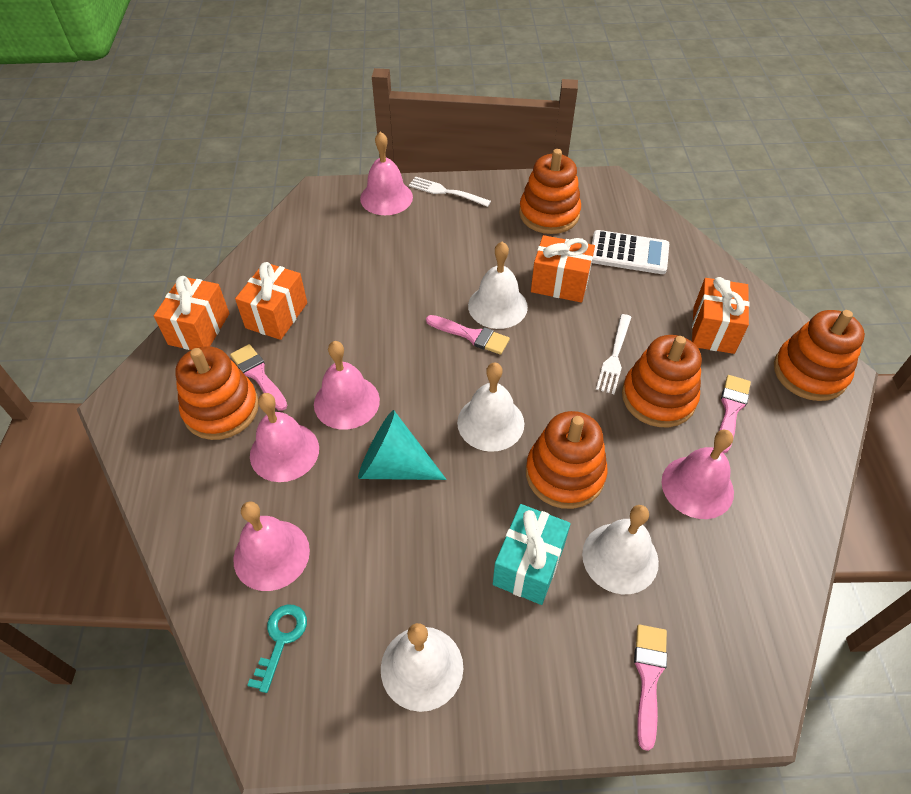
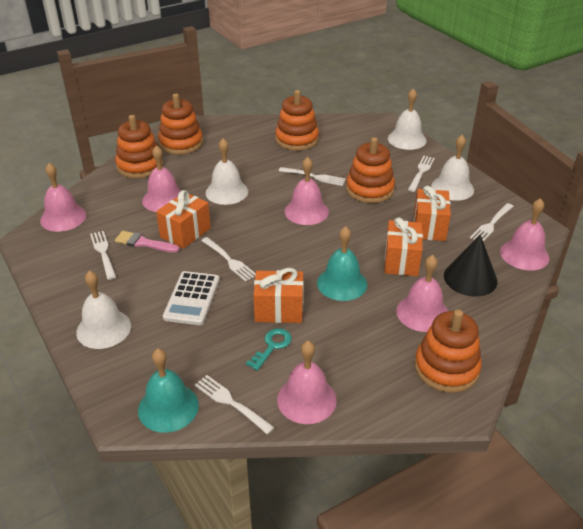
black cone: none = 0 -> [444,234,498,297] = 1
pink bell: [233,501,310,591] [250,393,319,482] [314,341,380,430] [360,131,413,215] [661,430,734,519] = 5 -> [40,163,86,232] [142,145,181,212] [277,341,337,424] [285,157,329,225] [396,255,448,332] [500,198,549,270] = 6
pink brush: [230,344,288,411] [426,315,510,355] [634,625,667,751] [719,375,751,453] = 4 -> [115,231,180,253] = 1
turquoise bell: none = 0 -> [138,349,199,433] [317,226,367,301] = 2
turquoise cone: [358,410,447,480] = 1 -> none = 0
turquoise gift: [493,504,571,605] = 1 -> none = 0
white fork: [409,176,491,207] [596,314,631,394] = 2 -> [90,231,116,280] [195,375,275,434] [201,237,256,282] [279,167,346,186] [408,156,435,192] [470,203,514,242] = 6

